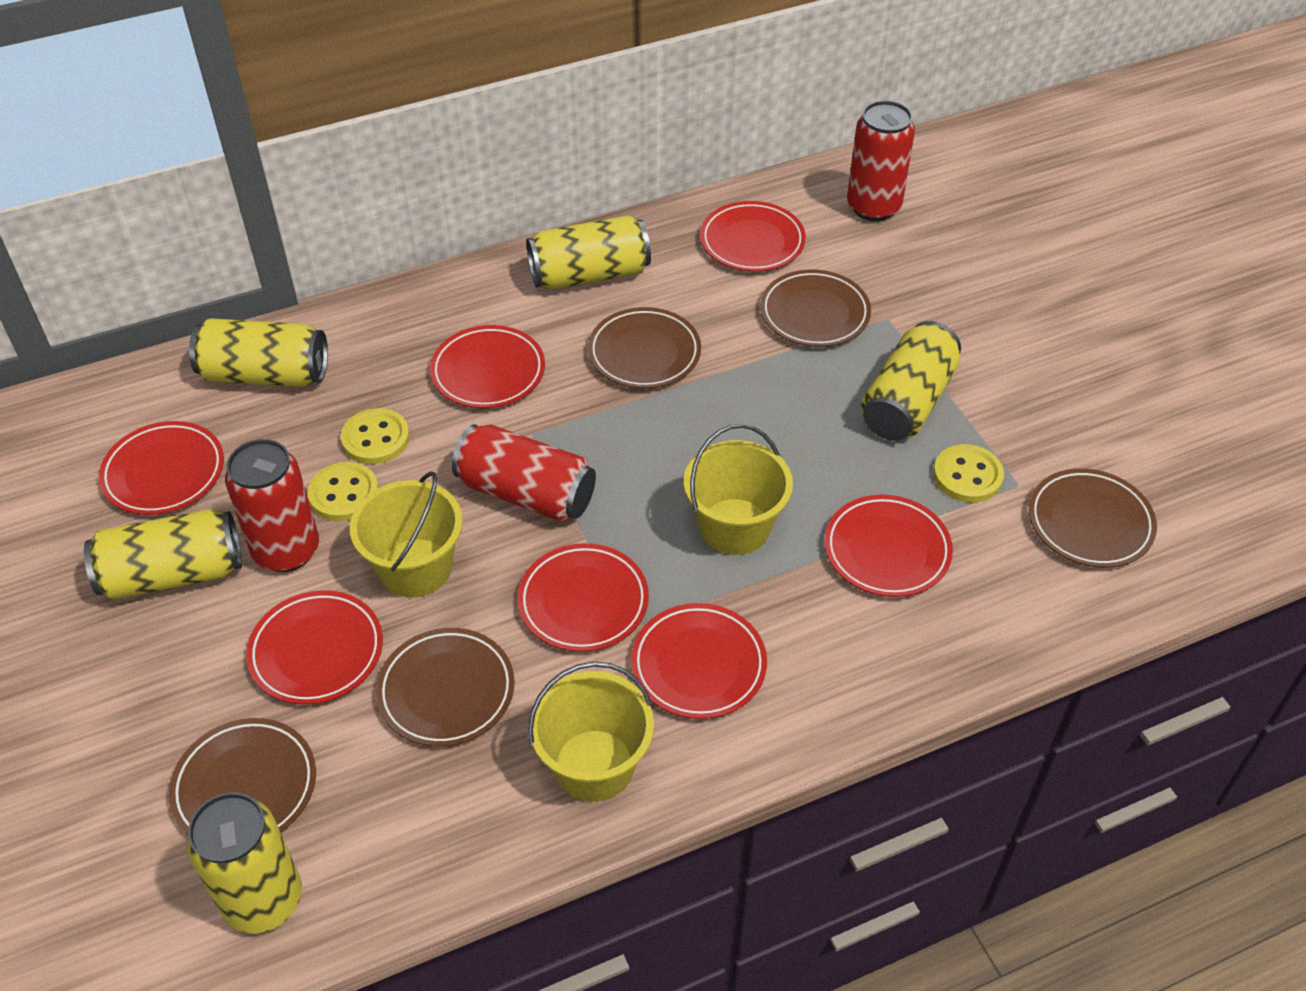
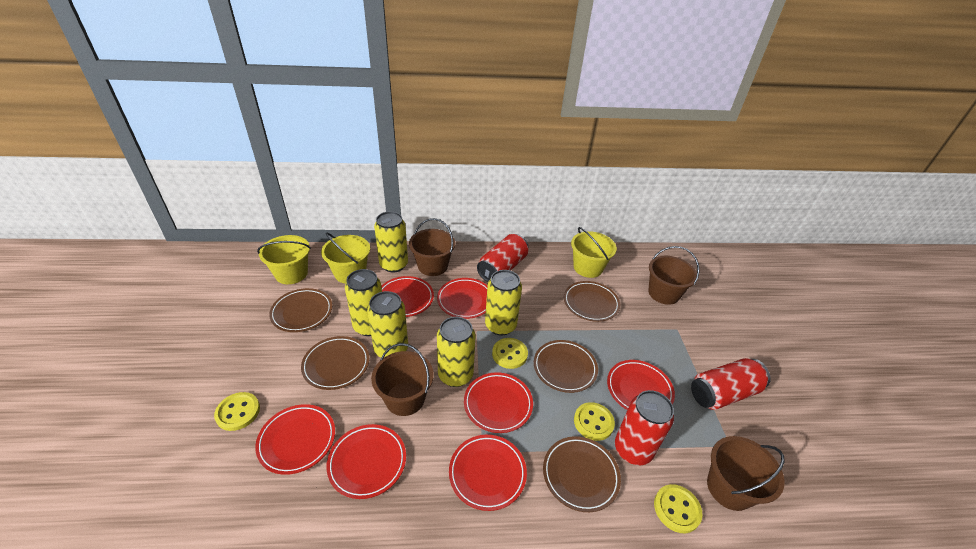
brown bucket: none = 0 -> [371,343,434,416] [409,218,455,276] [648,246,699,305] [707,436,785,511] = 4
yellow button: [307,462,379,521] [341,408,410,464] [933,444,1004,502] = 3 -> [214,392,260,431] [492,338,528,369] [574,402,615,441] [654,484,703,533] = 4

